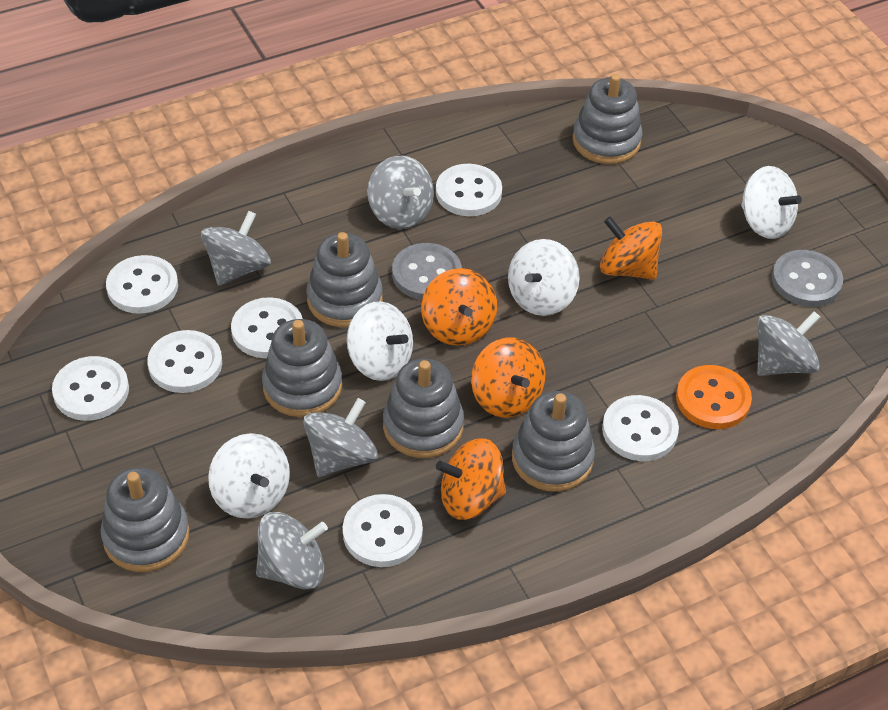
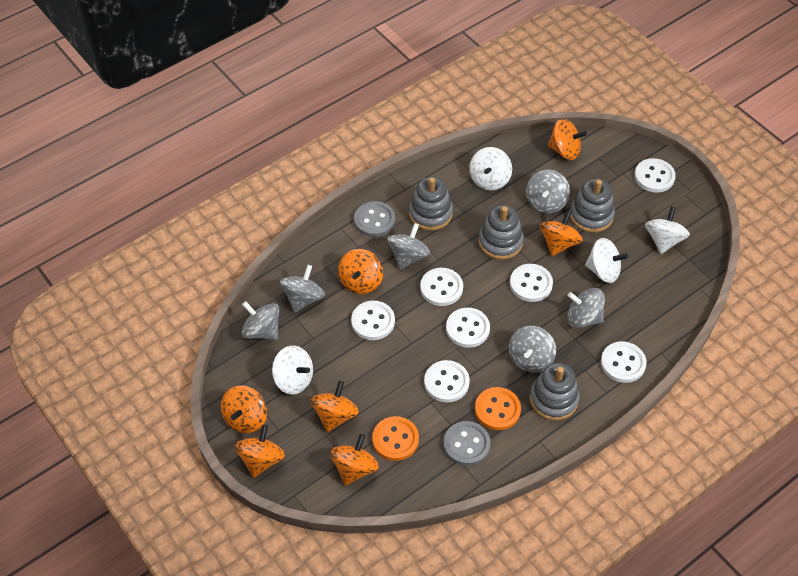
grey spinning top: [201,211,271,286] [256,512,328,589] [303,398,377,477] [367,156,434,229] [757,311,820,376] = 5 -> [241,301,279,340] [280,265,325,312] [387,223,430,270] [509,326,556,373] [526,170,570,213] [567,288,605,328] = 6
grey stacking toy: [101,467,190,572] [262,319,342,417] [306,232,383,327] [383,359,464,458] [512,391,595,492] [573,74,642,164] = 6 -> [409,177,453,231] [478,205,524,260] [530,363,580,421] [570,179,615,233] = 4
orange button: [676,365,752,429] = 1 -> [372,416,419,461] [475,387,521,430] = 2
orange spinning top: [421,268,497,346] [436,438,506,520] [471,338,545,418] [600,216,662,280] = 4 -> [221,386,267,433] [235,425,285,478] [311,381,359,432] [330,434,379,486] [338,249,383,294] [540,210,583,256] [548,119,587,160] = 7

